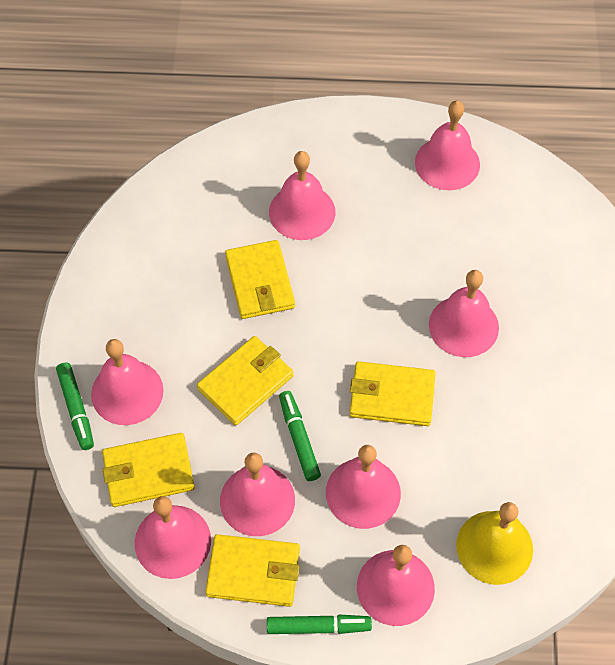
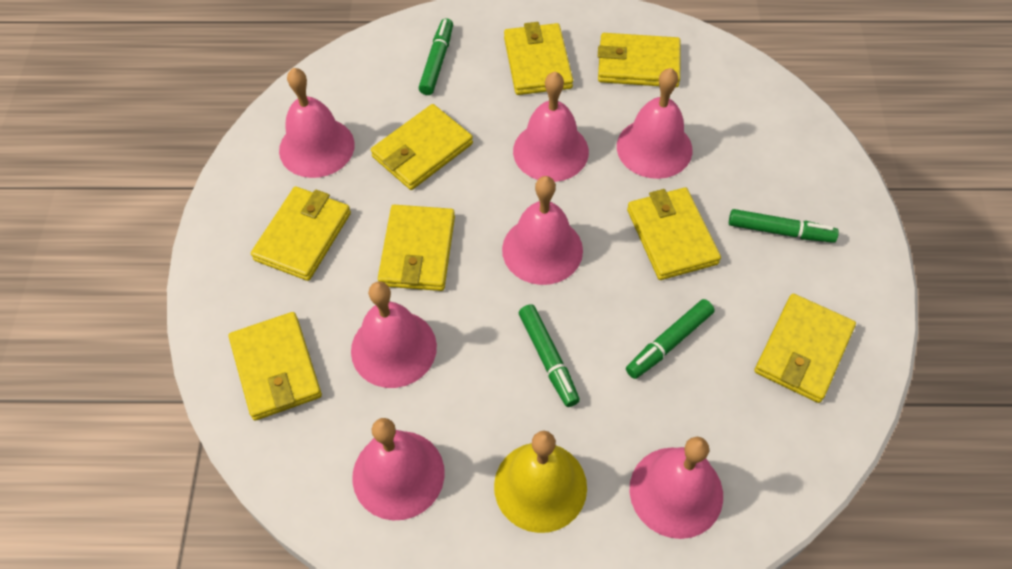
green marker: [56,363,94,450] [267,614,372,634] [279,391,321,481] = 3 -> [419,18,453,95] [519,304,580,407] [626,299,715,379] [729,209,839,243] = 4
pink bell: [91,339,164,425] [135,496,211,579] [220,453,295,536] [269,151,336,240] [326,445,401,529] [357,545,435,626] [415,101,480,190] [429,270,499,357] = 8 -> [279,68,355,178] [351,281,437,388] [352,418,445,521] [502,176,583,285] [513,72,589,182] [617,68,692,179] [629,437,723,539] = 7
yellow wallet: [102,433,195,507] [197,336,293,426] [205,534,300,607] [225,240,295,319] [349,361,436,426] = 5 -> [229,312,322,420] [251,187,351,281] [371,104,473,190] [378,205,455,291] [504,22,573,95] [598,33,681,87] [627,188,721,280] [754,294,856,403] = 8

